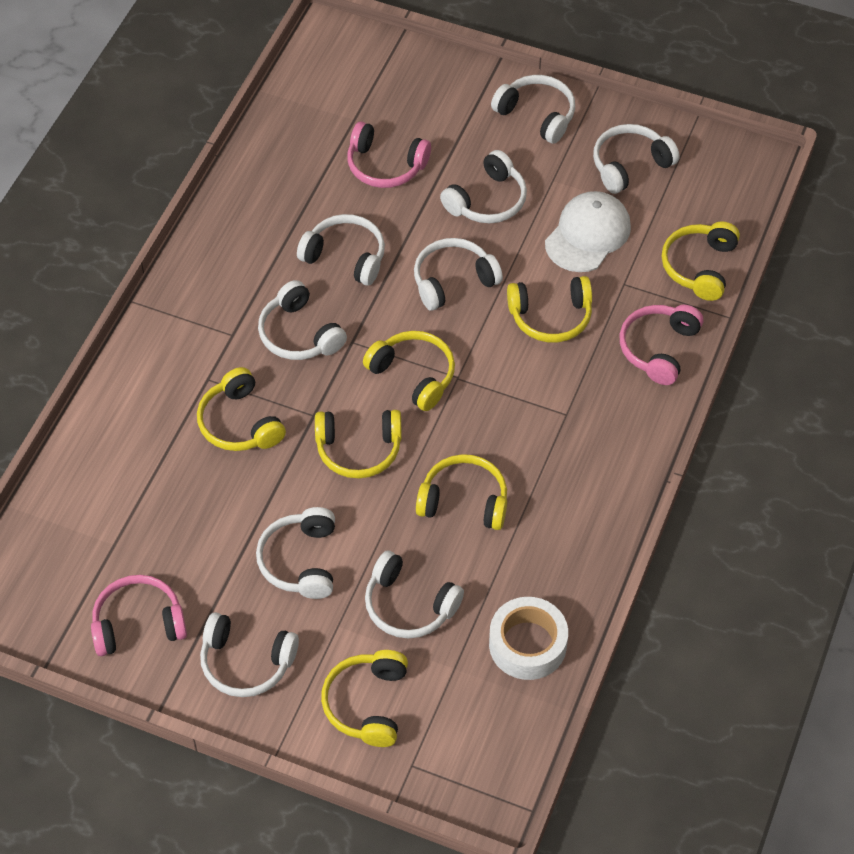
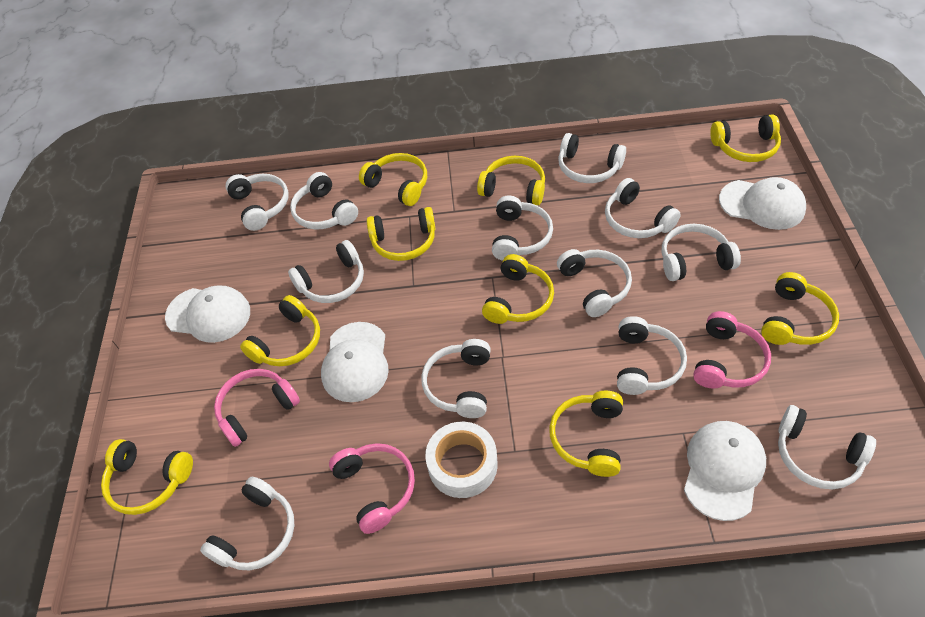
white cap: [545,191,631,272] = 1 -> [165,286,250,343] [321,322,389,402] [684,421,766,521] [719,177,806,230] = 4
white headphones: [200,612,299,697] [256,507,335,599] [258,280,347,360] [297,214,385,286] [365,550,464,638] [414,238,503,311] [440,150,527,223] [491,75,575,144] [593,124,679,194] = 9 -> [200,477,295,570] [225,174,289,231] [288,240,364,303] [290,172,358,230] [421,339,491,418] [492,195,553,261] [557,249,632,317] [558,133,626,183] [605,178,681,238] [617,316,687,395] [662,224,741,281] [778,405,876,489] = 12
yellow headphones: [197,367,286,451] [315,410,402,478] [321,650,408,747] [363,331,455,411] [416,454,507,530] [507,276,592,343] [662,221,740,301] = 7 -> [101,439,193,515] [240,295,320,366] [359,153,427,206] [367,207,435,261] [477,156,545,206] [482,254,554,324] [549,391,623,477] [710,115,781,162] [761,272,839,345] = 9

